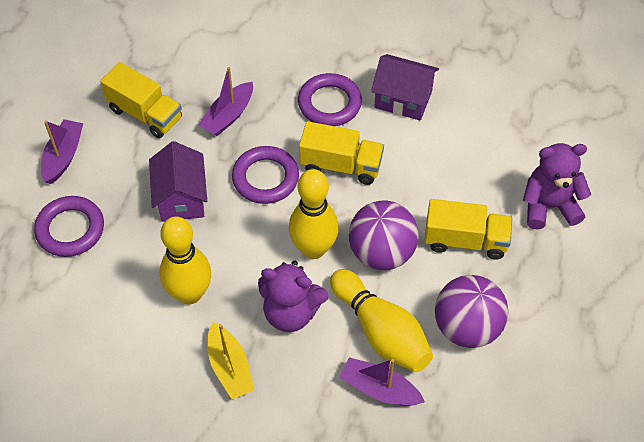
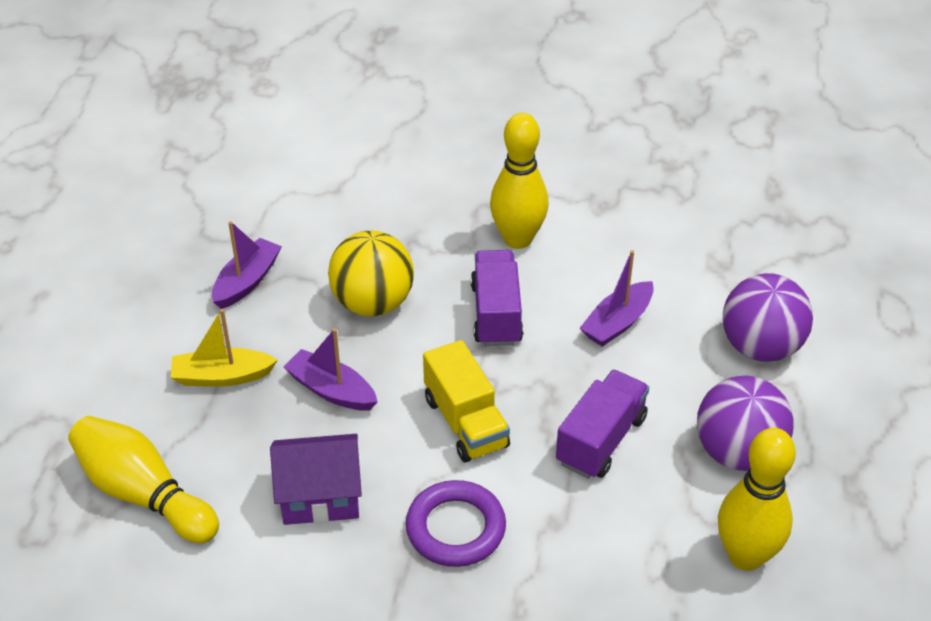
purple house: [149,141,207,222] [371,54,439,121] = 2 -> [270,434,362,525] = 1
purple ring: [34,196,104,257] [232,146,299,204] [298,73,362,126] = 3 -> [406,480,506,567] = 1
purple teddy bear: [258,261,329,332] [523,143,591,230] = 2 -> none = 0
purple truck: none = 0 -> [471,250,523,346] [556,370,649,479] = 2
yellow ball: none = 0 -> [328,231,414,316] = 1
yellow truck: [100,62,182,138] [299,121,384,185] [424,199,512,259] = 3 -> [423,340,510,462] = 1

